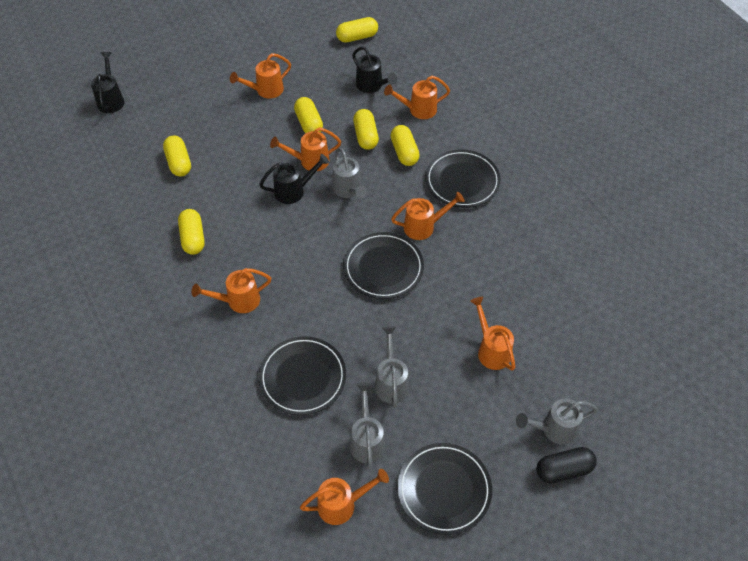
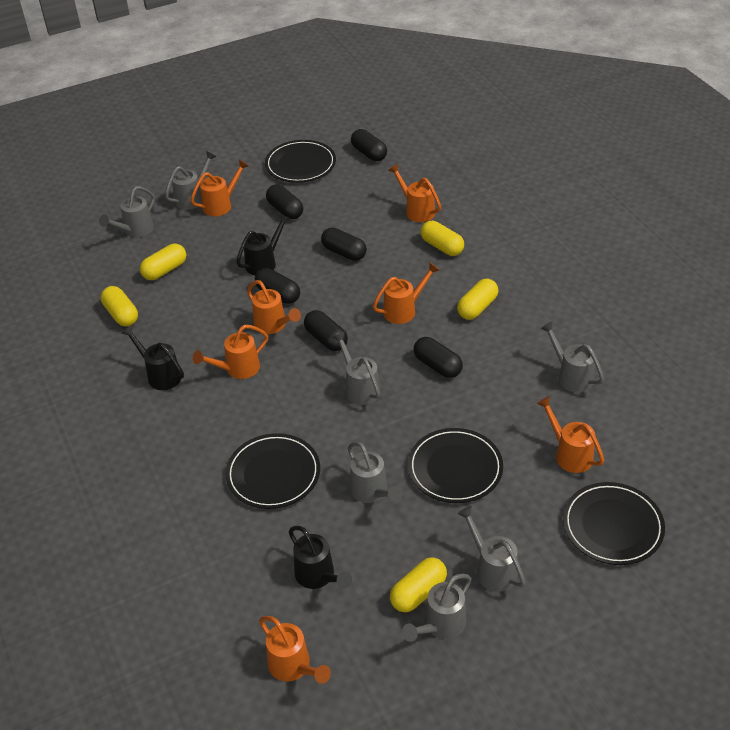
black capsule: [536,447,597,484] = 1 -> [255,268,300,304] [266,185,303,219] [304,310,348,351] [321,227,367,261] [351,129,387,161] [414,337,463,378] = 6
grey watering can: [332,148,367,198] [350,382,385,470] [375,326,409,408] [516,399,598,445] = 4 -> [99,186,155,237] [165,151,217,210] [332,332,380,405] [348,442,403,503] [402,574,472,642] [457,506,525,592] [540,321,604,392] = 7
yellow capsule: [163,135,191,176] [178,209,205,255] [294,97,323,133] [336,17,378,43] [353,109,379,150] [390,125,420,166] = 6 -> [101,286,138,326] [140,244,186,280] [390,557,447,612] [421,221,464,256] [457,279,498,320] = 5

